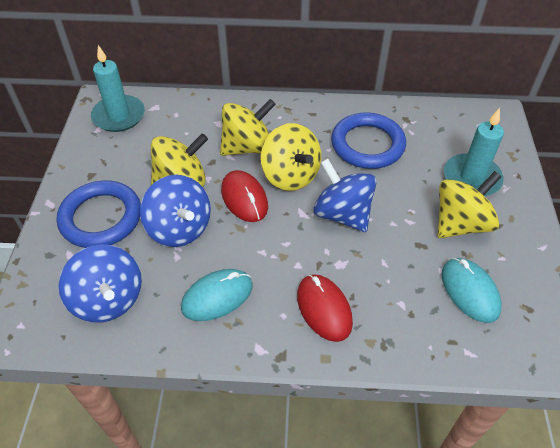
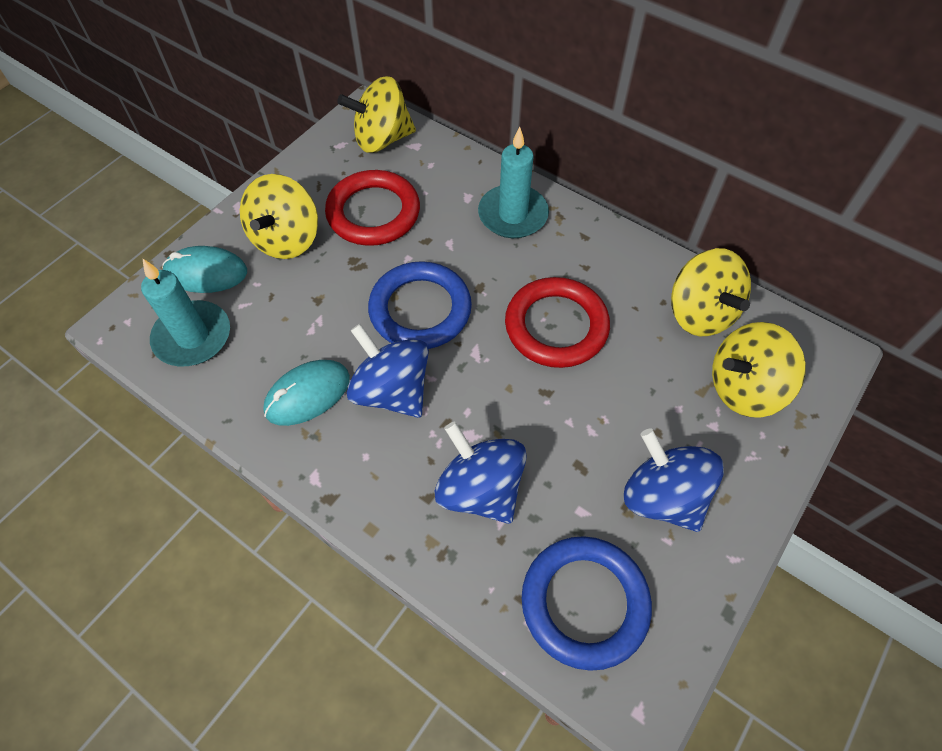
red mouse: [221,170,268,222] [297,275,353,342] = 2 -> none = 0
red ring: none = 0 -> [325,170,420,246] [505,277,610,368] = 2

